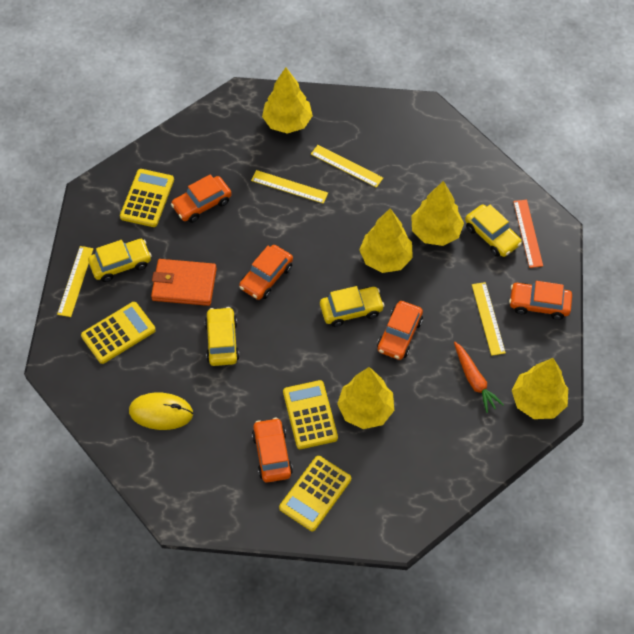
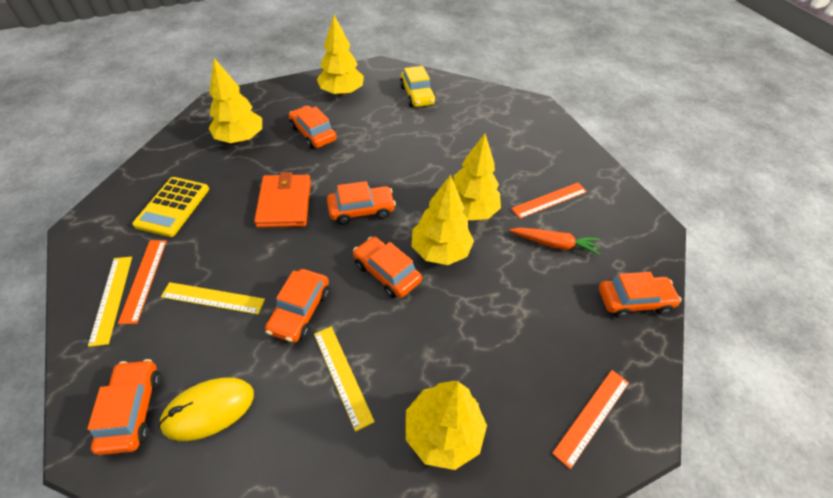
orange car: [171,174,232,223] [239,245,293,300] [252,418,293,483] [377,301,423,360] [509,281,572,320] = 5 -> [87,359,161,455] [265,269,329,343] [289,106,337,149] [327,181,396,225] [353,236,422,298] [599,272,682,318] = 6
orange ruler: [513,200,543,268] = 1 -> [118,240,167,324] [511,183,587,219] [552,370,629,469] = 3
yellow calculator: [81,302,156,364] [120,169,174,227] [279,456,351,531] [283,380,338,449] = 4 -> [132,177,209,237] = 1
yellow car: [88,239,152,282] [205,307,240,366] [320,286,384,327] [465,204,522,257] = 4 -> [400,66,436,107] = 1
yellow ruler: [57,246,94,317] [251,170,328,204] [311,145,383,188] [472,282,506,356] = 4 -> [88,257,132,347] [161,282,265,314] [314,327,375,432] = 3

